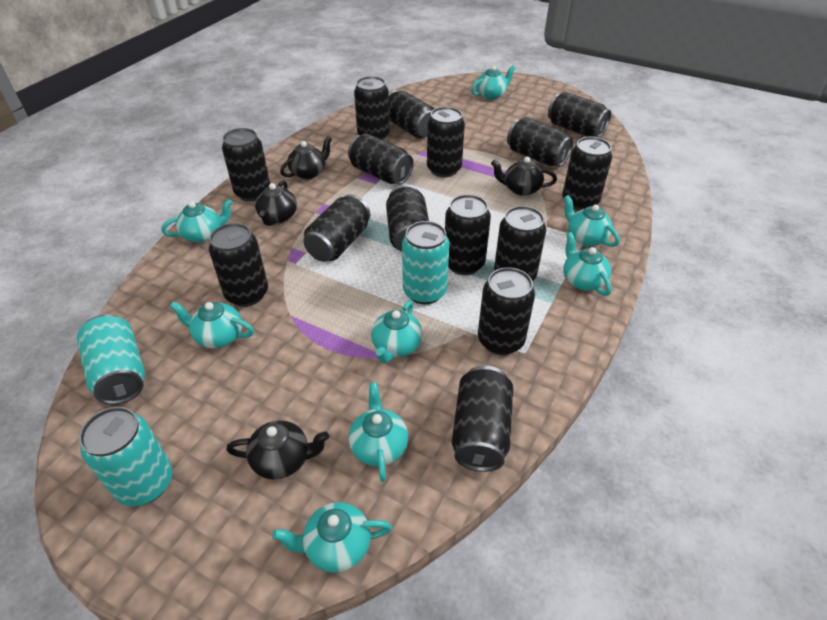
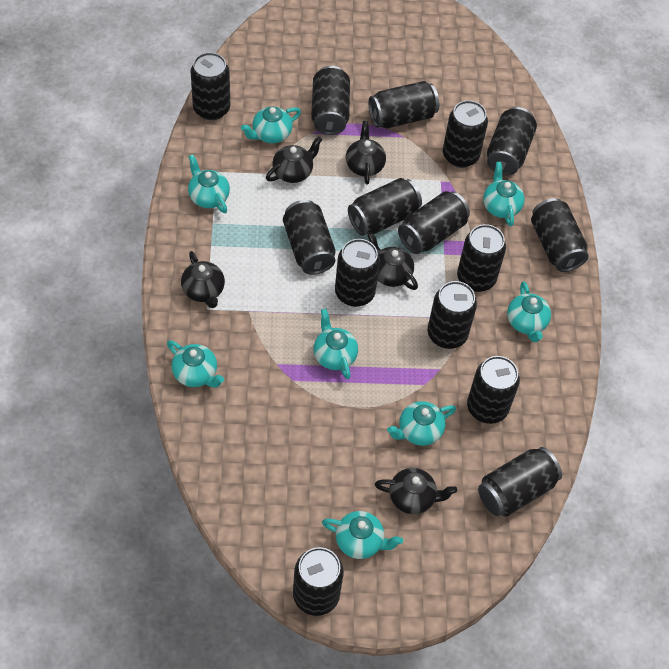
black teapot: [226,420,329,480] [255,180,297,226] [280,136,332,179] [491,157,557,196] = 4 -> [181,251,225,308] [266,136,323,183] [346,121,386,184] [367,233,418,290] [375,468,457,514] = 5
turquoise can: [77,314,145,405] [79,407,173,506] [402,221,450,305] = 3 -> none = 0

